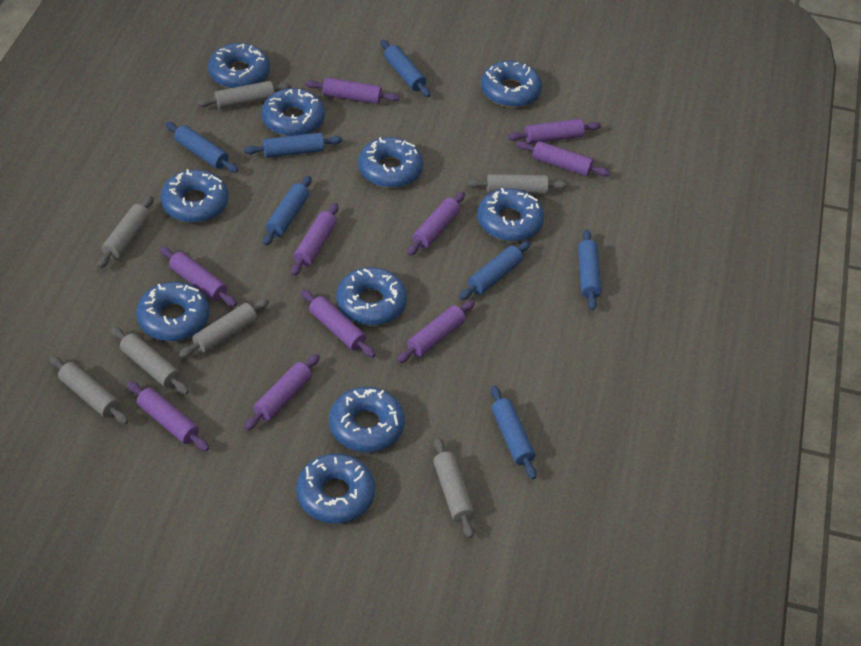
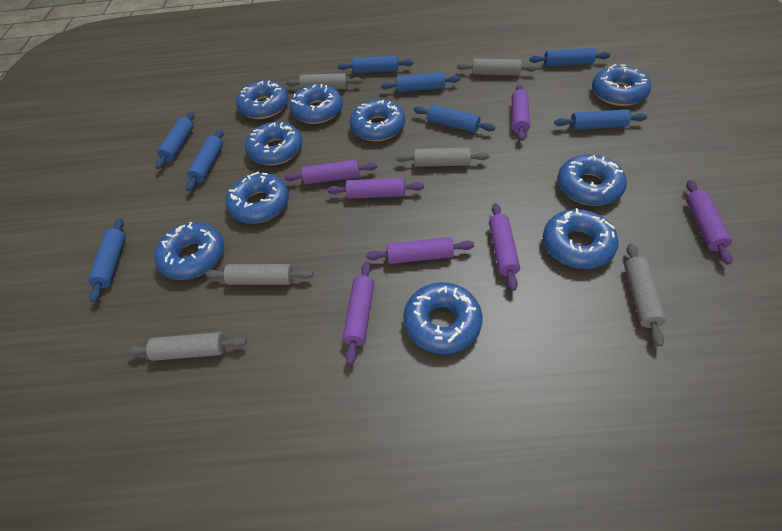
blue rolling pin: [165,122,238,173] [244,132,343,158] [263,176,312,246] [381,40,431,97] [459,241,531,300] [491,386,537,479] [578,229,601,310] = 7 -> [88,218,126,302] [155,112,195,169] [186,129,223,191] [338,56,413,74] [381,72,460,93] [413,105,495,133] [529,48,610,67] [554,109,647,130] = 8
grey rolling pin: [49,356,129,424] [97,196,153,268] [111,327,189,394] [179,298,269,358] [197,81,291,109] [433,437,474,538] [467,174,567,194] = 7 -> [127,332,247,361] [206,264,313,285] [285,73,362,89] [396,148,489,167] [457,59,537,76] [624,243,666,347] = 6
purple rolling pin: [127,381,209,451] [160,247,237,307] [244,354,320,430] [291,203,338,276] [301,289,375,358] [305,78,399,104] [397,300,475,363] [407,192,465,256] [508,119,601,144] [516,141,610,176] = 10 -> [284,160,377,184] [327,178,424,199] [342,262,374,365] [366,237,474,264] [489,203,520,291] [512,85,530,141] [686,180,733,265] = 7

